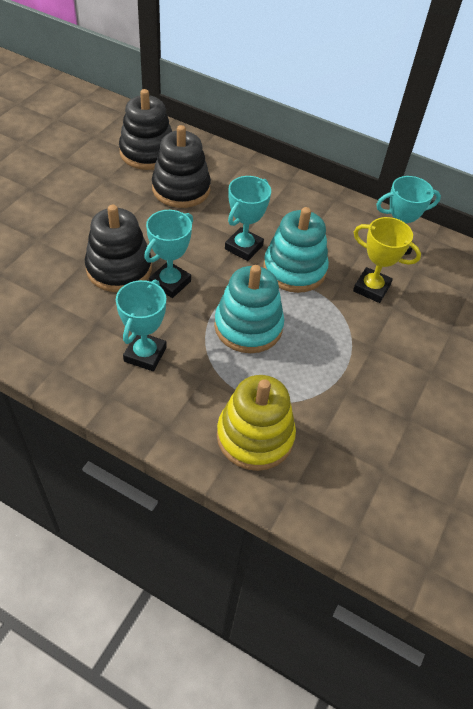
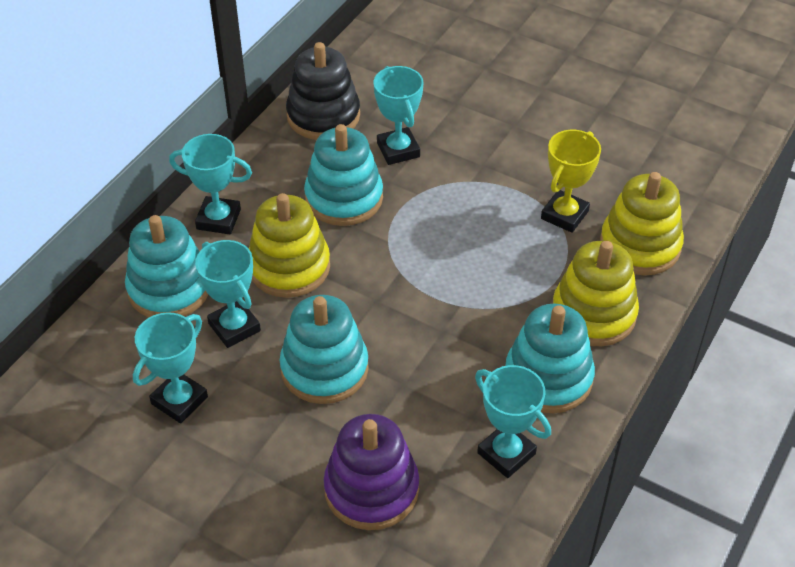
black stacking toy: [85,205,152,292] [119,89,172,170] [152,125,211,208] = 3 -> [286,42,360,140] = 1
purple stacking toy: none = 0 -> [324,414,419,530] = 1
turquoise stacking toy: [214,265,284,353] [263,207,329,293] = 2 -> [125,215,208,317] [280,295,369,404] [304,124,383,226] [506,304,595,413] = 4
turquoise trophy: [116,280,167,371] [144,210,193,298] [225,176,271,261] [376,176,441,255] = 4 -> [133,312,208,423] [169,134,252,234] [195,240,261,348] [374,66,423,165] [475,365,551,478] = 5
yellow stacking toy: [217,375,296,471] = 1 -> [249,193,330,298] [552,241,639,346] [600,172,684,275] = 3

